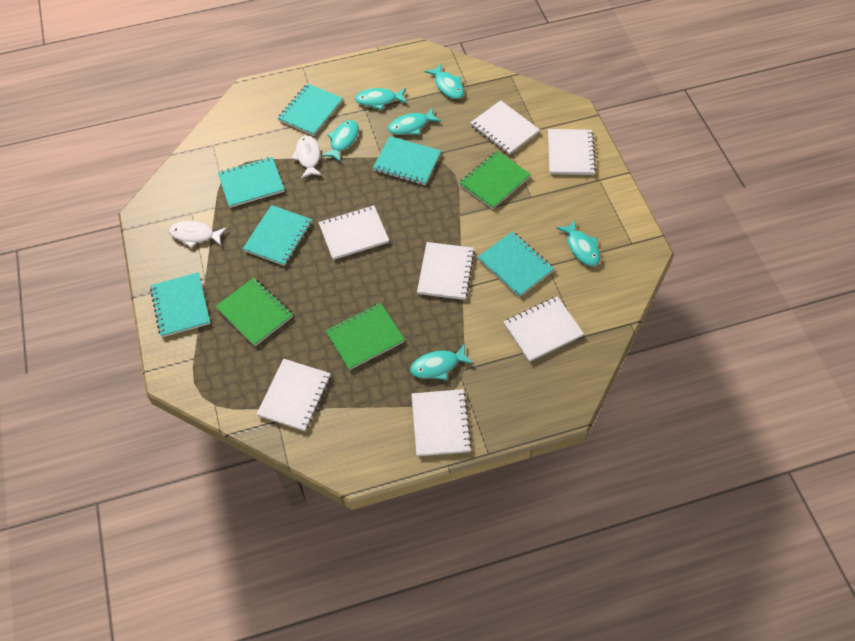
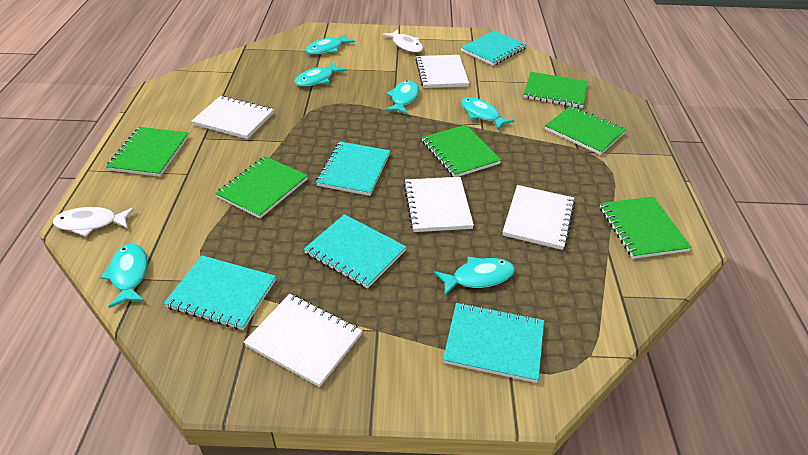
green notebook: [215,278,293,346] [325,303,405,370] [459,151,531,209] = 3 -> [106,127,189,177] [215,156,308,218] [422,125,501,177] [524,72,588,108] [545,106,626,155] [600,197,692,259] = 6
turquoise notebook: [150,272,211,337] [218,157,285,208] [243,205,312,266] [278,83,343,136] [373,136,441,185] [478,231,554,297] = 6 -> [164,255,276,330] [304,214,406,288] [316,141,390,196] [443,302,544,383] [461,31,527,66] = 5
white notebook: [256,359,331,431] [319,205,389,260] [411,389,472,457] [417,242,475,300] [470,100,540,155] [503,296,584,362] [548,129,596,175] = 7 -> [192,96,274,139] [244,294,362,387] [404,177,474,232] [415,55,469,88] [503,185,575,250] = 5

